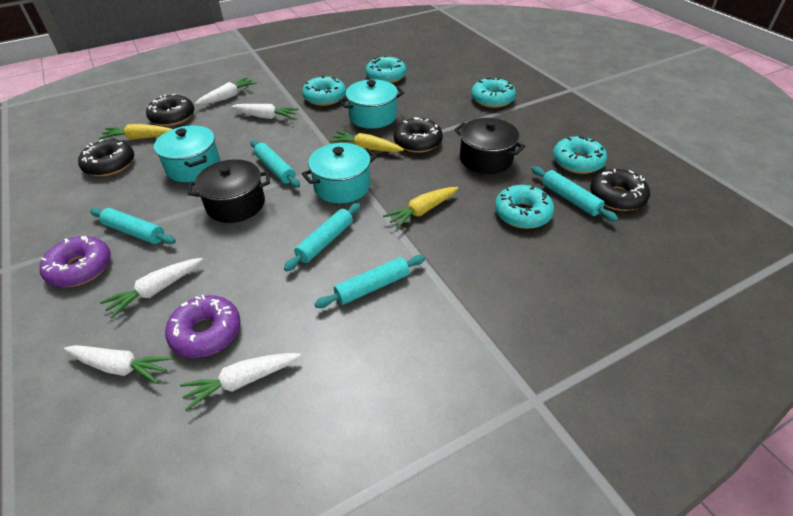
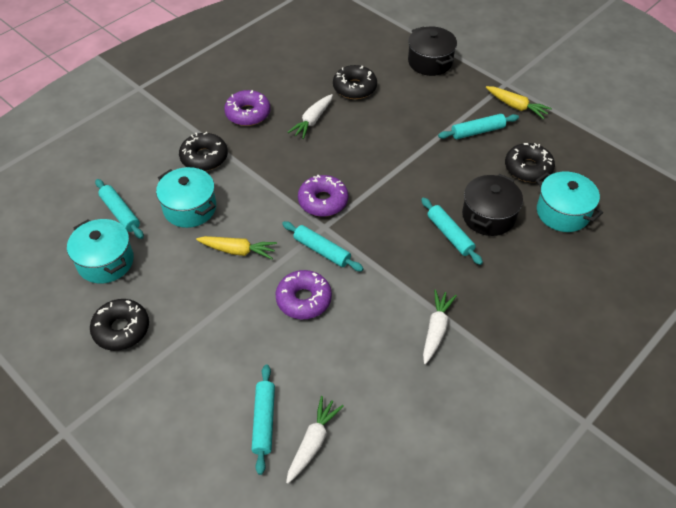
purple donut: [39,236,111,287] [165,295,241,358] = 2 -> [224,90,270,126] [276,270,332,319] [298,175,348,217] = 3
turquoise donut: [302,76,346,106] [366,55,407,83] [471,77,516,108] [495,185,554,229] [553,136,607,174] = 5 -> none = 0
white carrot: [64,345,173,384] [100,258,203,319] [180,353,301,411] [195,77,257,105] [231,104,299,119] = 5 -> [286,396,344,484] [287,94,333,139] [423,290,457,364] = 3
yellow carrot: [99,124,172,140] [330,131,404,152] [383,187,458,229] = 3 -> [196,236,277,259] [486,86,552,119] = 2

